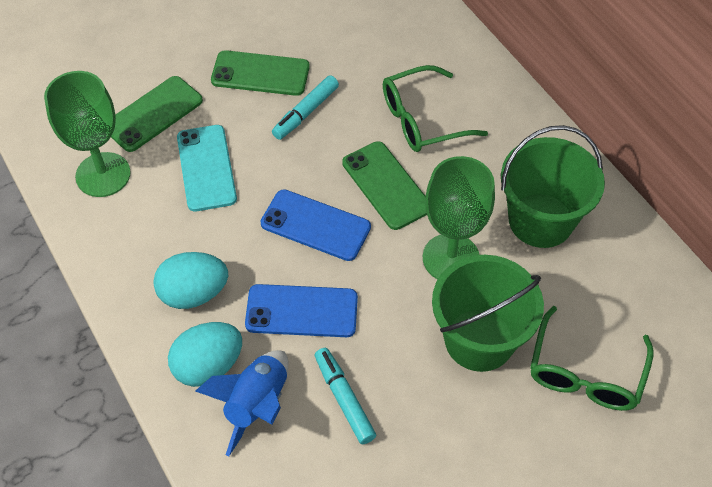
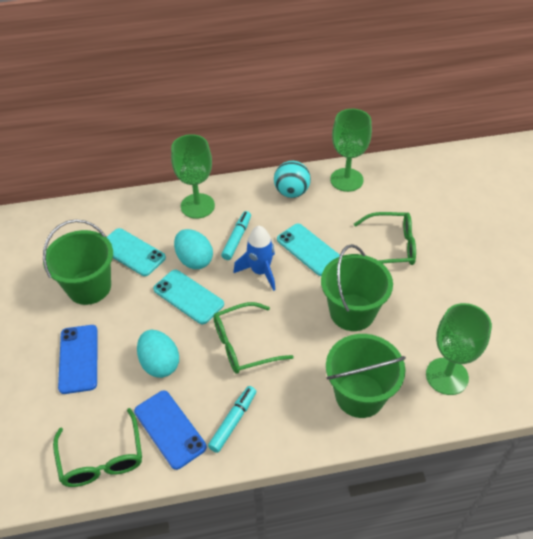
green bucket: [432,255,544,372] [501,125,605,248] = 2 -> [43,219,113,305] [321,244,393,331] [326,334,406,418] = 3
green glasses: [383,65,488,152] [530,306,653,411] = 2 -> [53,408,142,487] [213,302,294,374] [354,212,416,265] = 3
green goblet: [44,71,131,197] [423,156,495,279] = 2 -> [171,134,215,219] [330,109,372,192] [426,303,492,395] = 3
green phone: [111,76,203,152] [211,50,310,96] [342,141,427,230] = 3 -> none = 0
turquoise ball: none = 0 -> [274,161,311,198] = 1
turquoise phone: [177,125,237,212] = 1 -> [106,228,166,276] [153,270,224,324] [277,224,340,276] = 3

